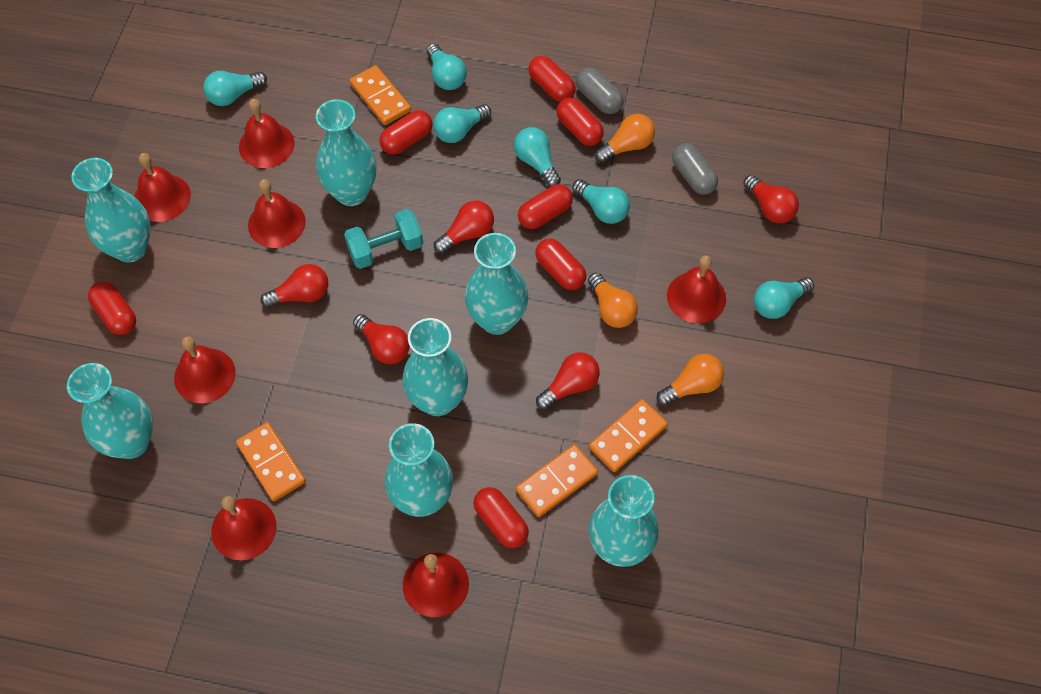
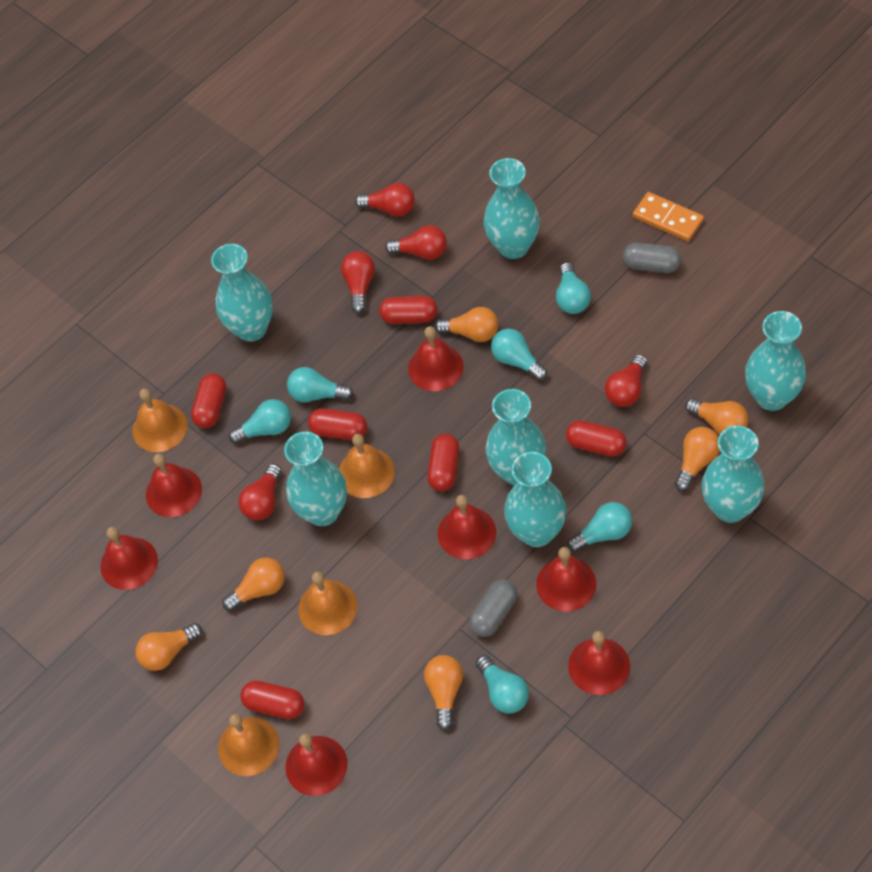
orange bell: none = 0 -> [133,388,187,452] [218,714,280,776] [298,572,358,635] [339,434,395,498] = 4
orange domino: [236,422,306,501] [350,65,411,125] [516,444,598,517] [589,399,668,472] = 4 -> [633,192,704,242] = 1
orange light bulb: [588,273,638,328] [595,114,655,163] [656,354,724,406] = 3 -> [135,623,202,671] [222,558,285,611] [424,655,463,730] [435,307,499,342] [675,427,720,491] [685,398,749,435] = 6
red capsule: [88,282,136,335] [379,110,433,155] [473,487,529,548] [518,184,573,229] [528,56,576,102] [535,239,586,290] [556,97,604,146] = 7 -> [191,373,226,428] [240,681,304,719] [308,408,367,440] [379,296,438,324] [427,434,459,491] [566,420,627,457] = 6
turquoise dumbbell: [344,209,423,269] = 1 -> none = 0

